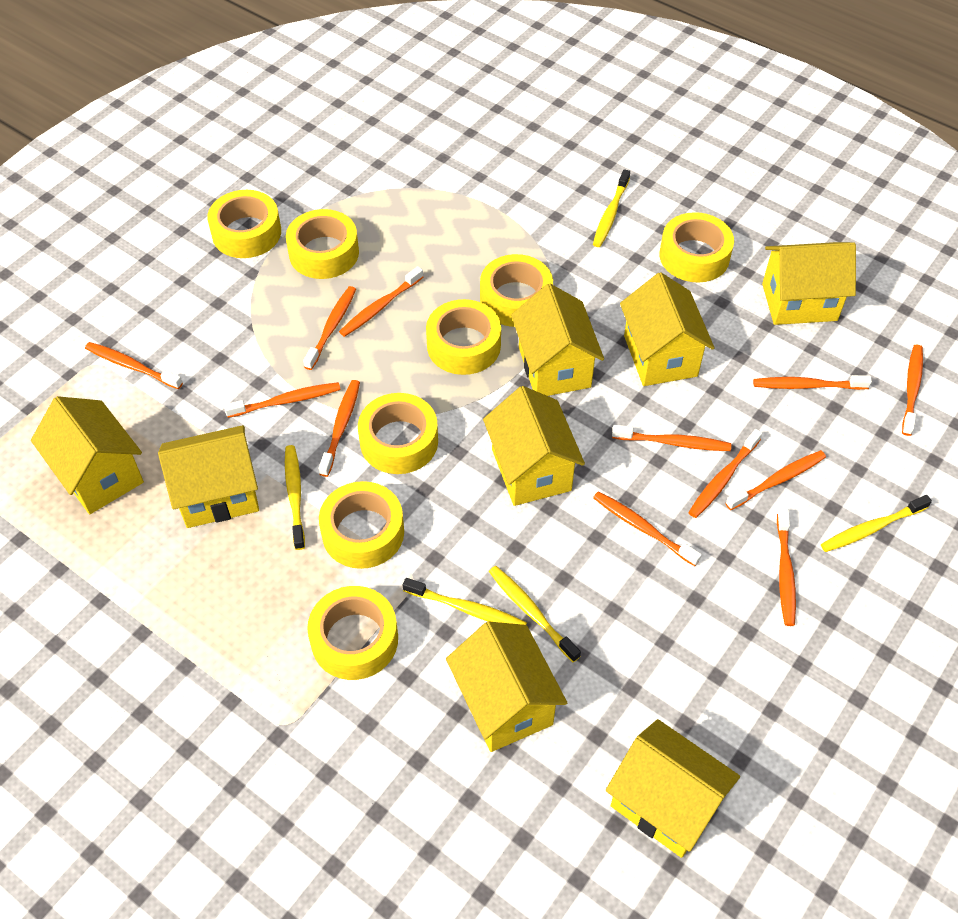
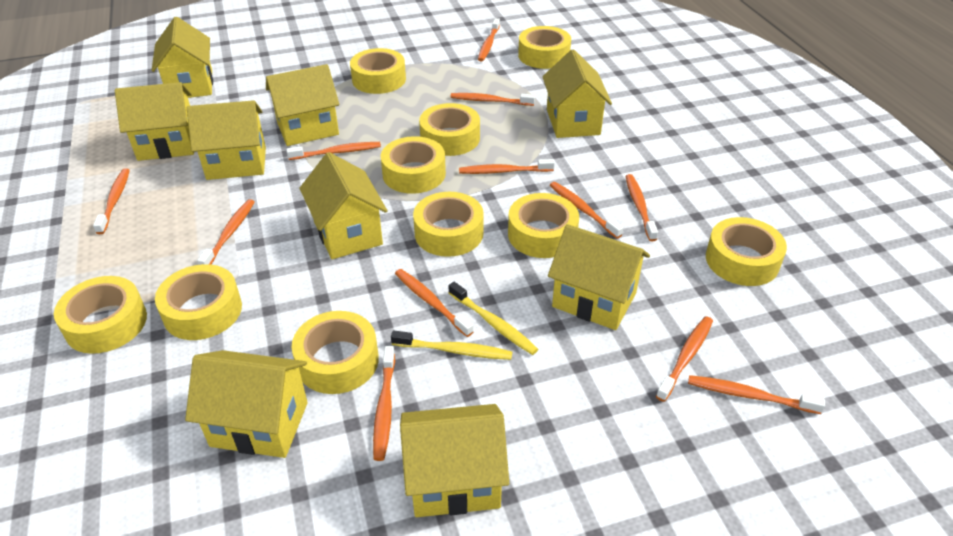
yellow house: [31,396,144,514] [158,425,259,528] [446,621,567,752] [483,386,585,506] [511,284,604,396] [606,719,740,858] [620,272,714,386] [762,242,856,325] = 8 -> [115,82,194,161] [152,17,213,98] [185,350,308,458] [187,100,266,180] [266,64,339,146] [299,152,388,259] [400,404,509,517] [542,49,612,138] [548,224,650,330] = 9
yellow tape: [207,190,281,258] [286,209,359,279] [307,586,398,680] [319,481,404,569] [358,393,438,474] [426,299,501,375] [480,254,553,327] [660,212,734,283] = 8 -> [54,276,147,354] [155,264,242,340] [292,311,379,394] [350,48,406,94] [381,136,446,194] [413,192,484,257] [419,103,480,156] [508,193,579,258] [518,26,571,69] [706,217,787,286] = 10
yellow toothbrush: [285,445,305,550] [403,578,527,625] [489,566,581,662] [593,169,630,247] [821,495,932,552] = 5 -> [391,331,512,360] [449,282,538,355] = 2

